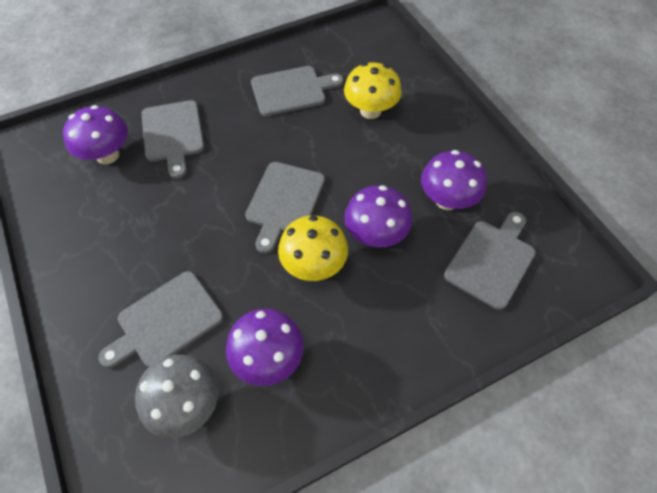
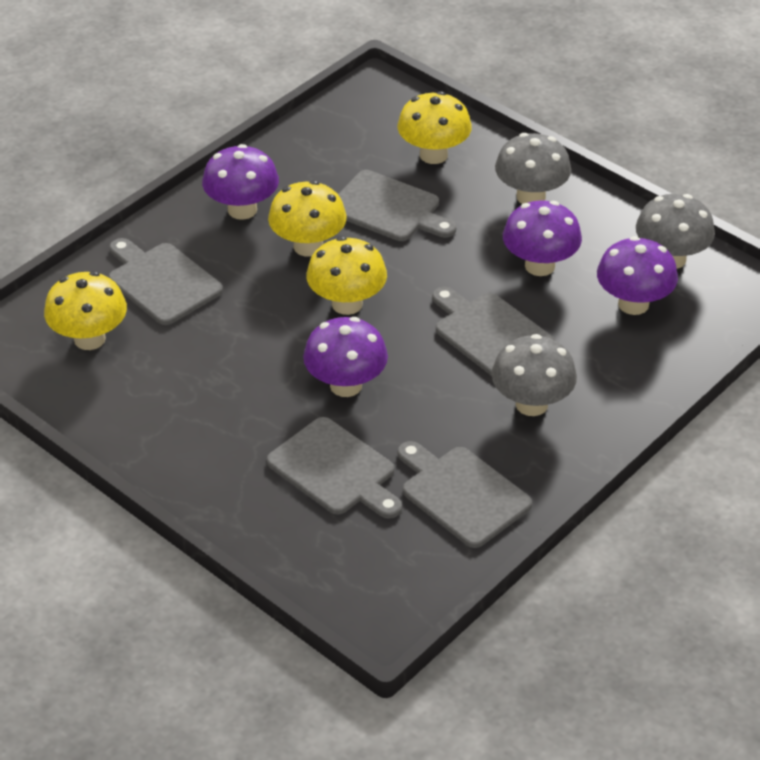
grey mushroom: [135,355,219,438] = 1 -> [491,334,577,416] [495,133,571,204] [636,194,715,269] = 3
yellow mushroom: [278,216,348,281] [344,62,402,119] = 2 -> [44,271,127,350] [268,180,347,256] [306,236,387,315] [397,91,472,164] = 4

